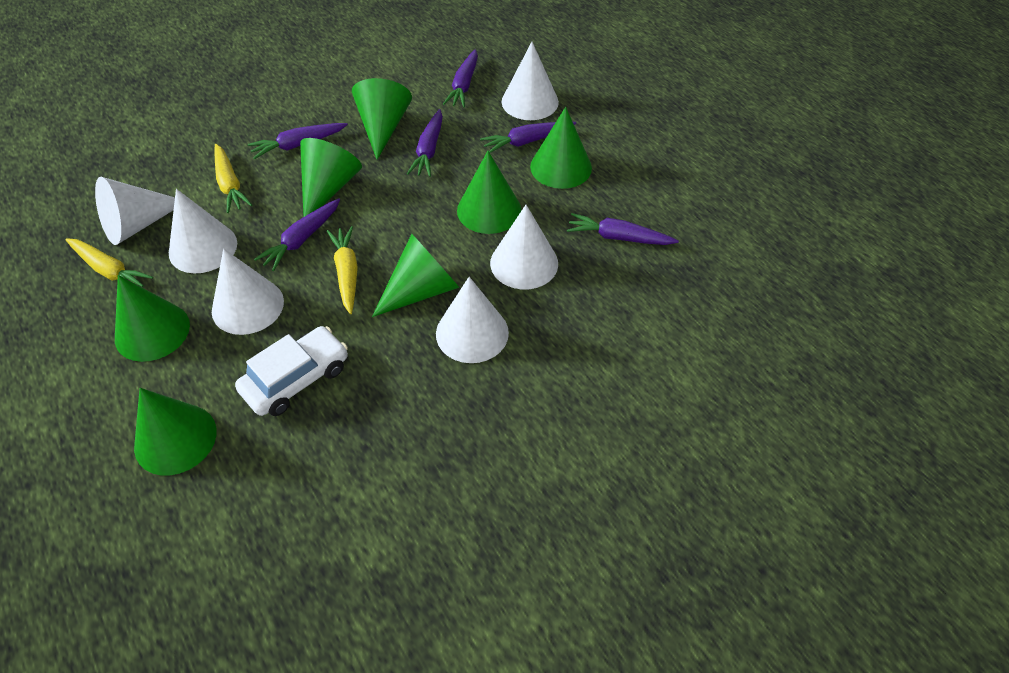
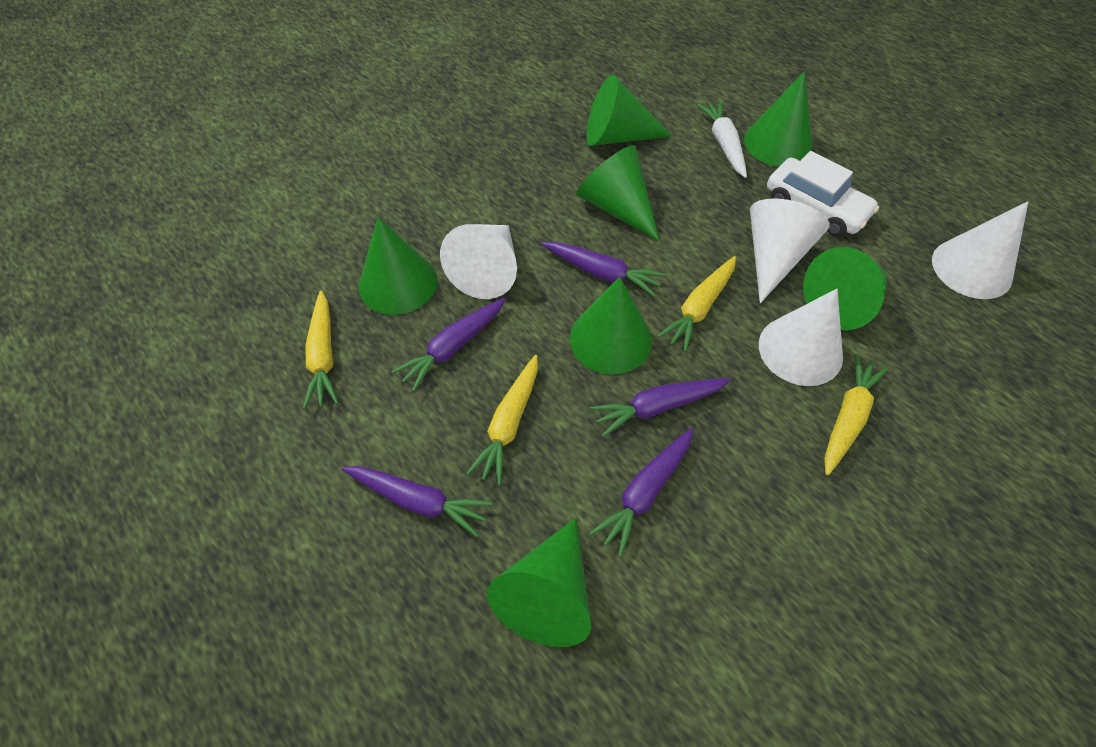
purple carrot: [248,123,348,159] [254,198,340,271] [407,109,443,177] [443,49,478,107] [480,122,576,153] [567,213,679,245] = 6 -> [342,466,492,537] [392,298,506,392] [541,242,665,297] [589,428,693,557] [590,378,731,437] = 5
white carrot: none = 0 -> [697,100,747,178] = 1
white cone: [95,177,175,245] [169,189,237,273] [212,249,284,335] [436,277,509,363] [490,205,558,289] [502,42,559,120] = 6 -> [440,224,517,299] [750,198,830,304] [759,289,843,386] [932,201,1028,299] = 4
yellow carrot: [65,238,153,287] [214,144,252,213] [327,226,358,314] = 3 -> [303,291,339,409] [466,355,538,485] [658,256,736,352] [824,354,889,476] = 4

